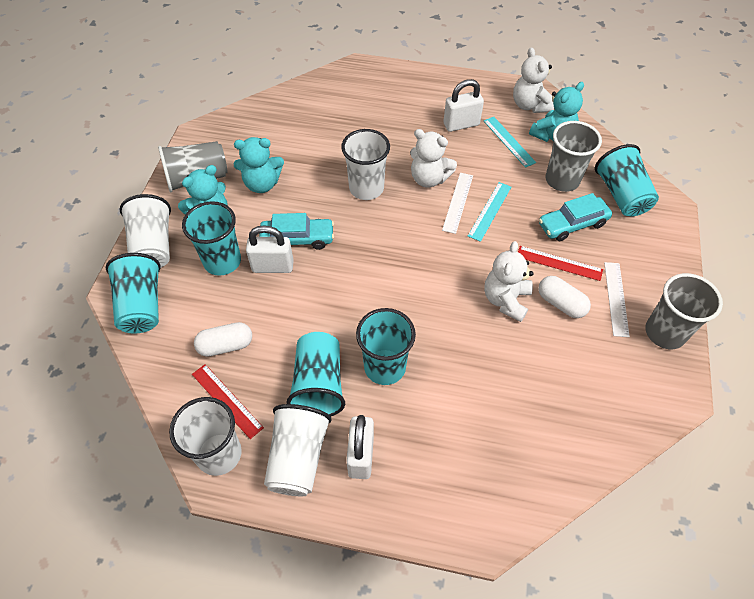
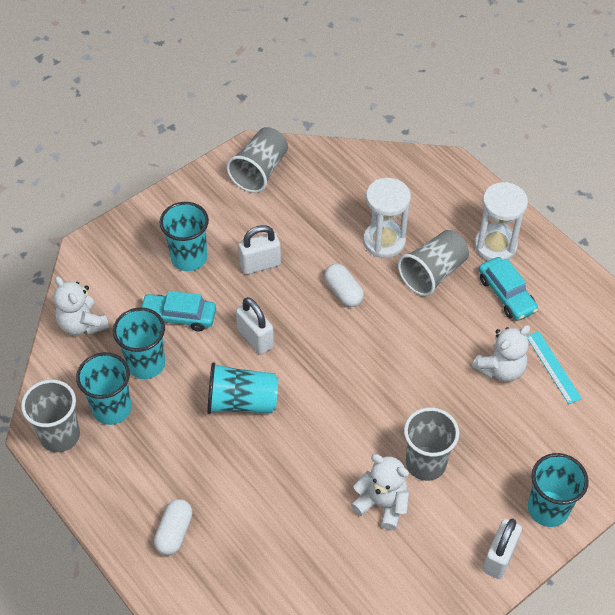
grey cup: [158,141,228,192] [546,121,602,192] [645,273,723,349] = 3 -> [21,380,80,452] [227,127,288,193] [398,230,469,296] [404,407,459,481] = 4
red ruler: [192,364,264,439] [518,246,603,281] = 2 -> none = 0
turquoise ruler: [468,182,511,242] [484,117,536,168] = 2 -> [527,331,582,404] = 1
turquoise teddy bear: [178,165,228,215] [234,137,284,193] [529,82,584,142] = 3 -> none = 0
white cup: [120,194,171,267] [169,397,242,476] [264,404,332,496] [341,129,390,200] = 4 -> none = 0
white hourglass: none = 0 -> [363,178,411,258] [474,182,528,261] = 2
white ruler: [442,173,473,234] [604,262,630,337] = 2 -> none = 0

